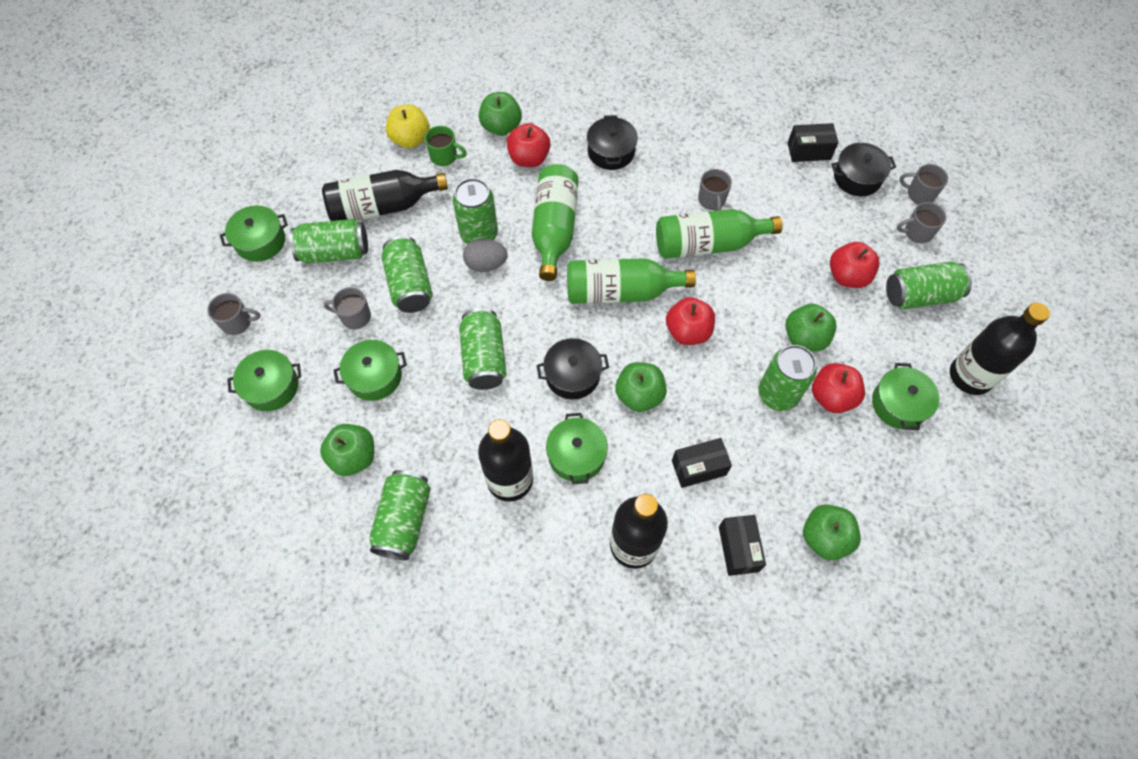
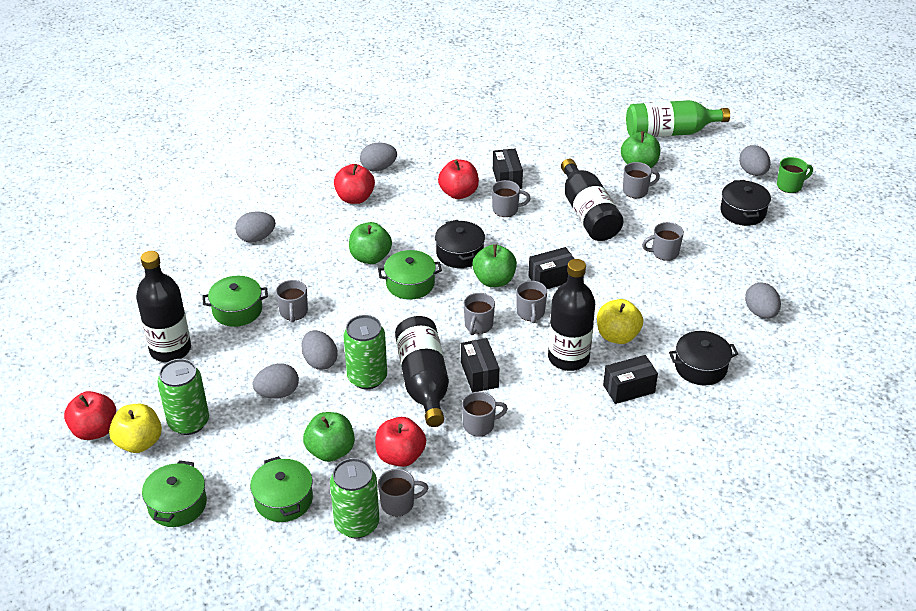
black box: [672,438,732,488] [719,515,766,576] [788,123,839,162] = 3 -> [461,338,499,393] [493,149,523,189] [528,247,574,289] [603,355,658,404] = 4
green apple: [320,424,374,476] [479,92,522,136] [615,362,667,412] [785,304,837,352] [803,504,861,560] = 5 -> [303,412,355,462] [349,222,392,264] [472,244,517,287] [621,131,660,168] = 4
green bottle: [532,164,579,281] [567,258,696,304] [656,209,783,259] = 3 -> [626,100,730,137] = 1
green can: [290,219,368,264] [369,470,431,560] [381,236,433,313] [453,178,498,244] [459,308,506,390] [758,345,817,411] [886,262,972,310] = 7 -> [157,359,209,435] [330,458,379,538] [343,315,387,389] = 3
green pot: [220,205,288,262] [227,350,301,411] [334,340,407,401] [546,413,608,484] [872,363,939,430] = 5 -> [142,460,207,527] [202,276,268,327] [250,456,313,522] [378,250,442,300] = 4
grey egg: [463,239,508,272] = 1 -> [235,211,276,243] [253,363,299,399] [302,330,338,370] [360,143,397,171] [739,145,771,176] [745,282,781,319] = 6
grey mug: [207,293,260,335] [324,287,371,329] [698,169,732,211] [897,202,946,243] [899,164,948,204] = 5 -> [276,280,308,323] [378,469,428,517] [462,392,508,437] [464,293,495,335] [492,180,531,217] [516,281,547,323] [623,162,660,198] [642,222,684,261] = 8
yellow apple: [386,104,430,148] = 1 -> [109,404,162,453] [597,299,643,344] = 2

